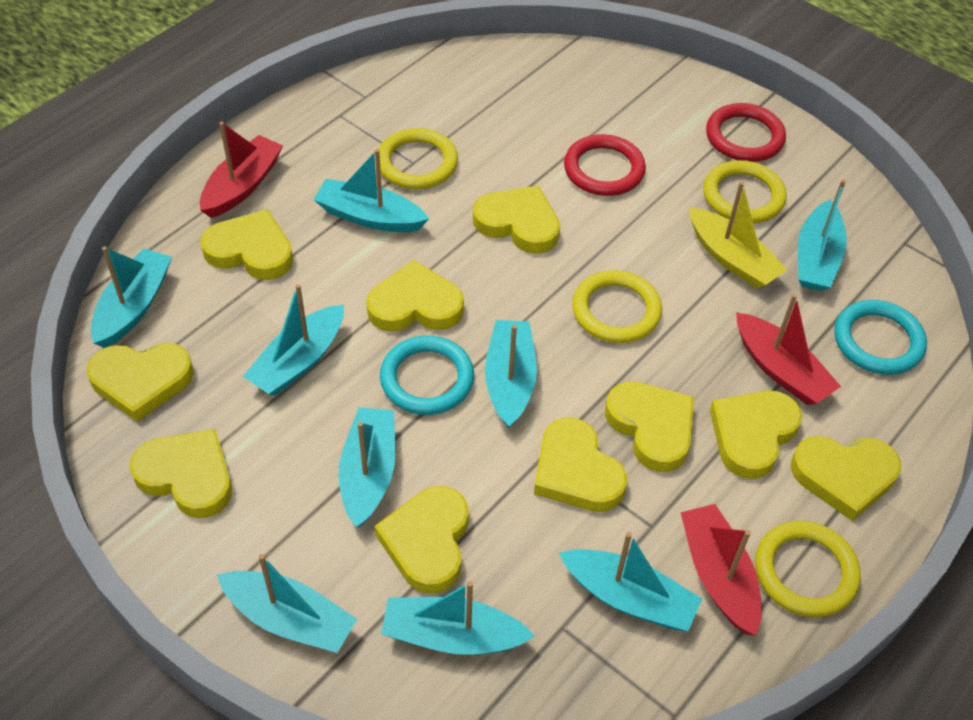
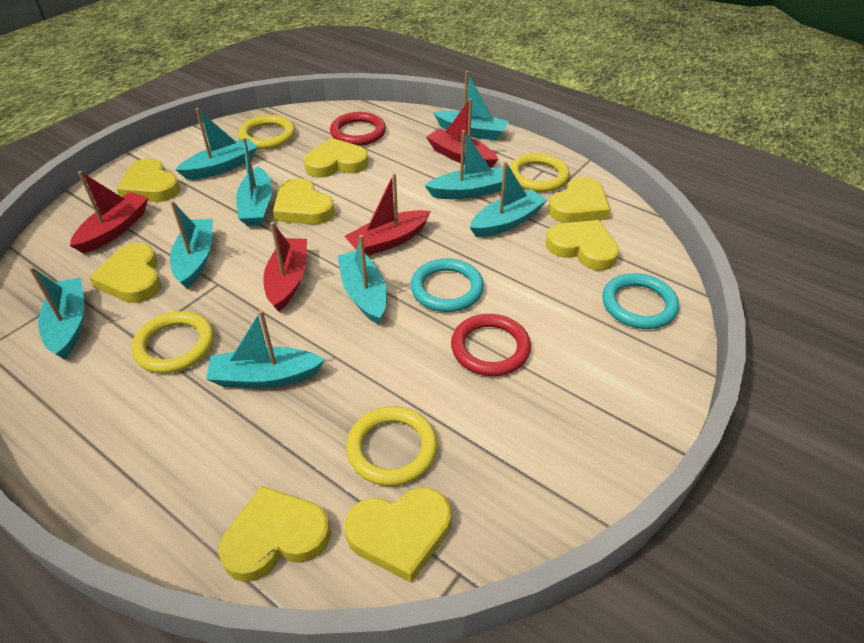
red boat: [200,122,283,218] [680,504,762,636] [736,294,841,405] = 3 -> [70,171,148,254] [263,222,307,312] [344,173,431,256] [426,98,498,168] = 4
yellow boat: [689,182,788,289] = 1 -> none = 0
yellow heart: [87,343,194,422] [130,429,232,518] [200,209,293,280] [366,260,464,332] [375,486,469,593] [473,185,560,254] [534,418,627,512] [605,382,694,472] [710,391,802,479] [791,436,901,521] = 10 -> [89,243,161,303] [117,158,181,202] [219,486,331,582] [273,178,334,224] [304,138,368,177] [345,488,451,583] [546,220,619,270] [548,177,610,223] = 8

